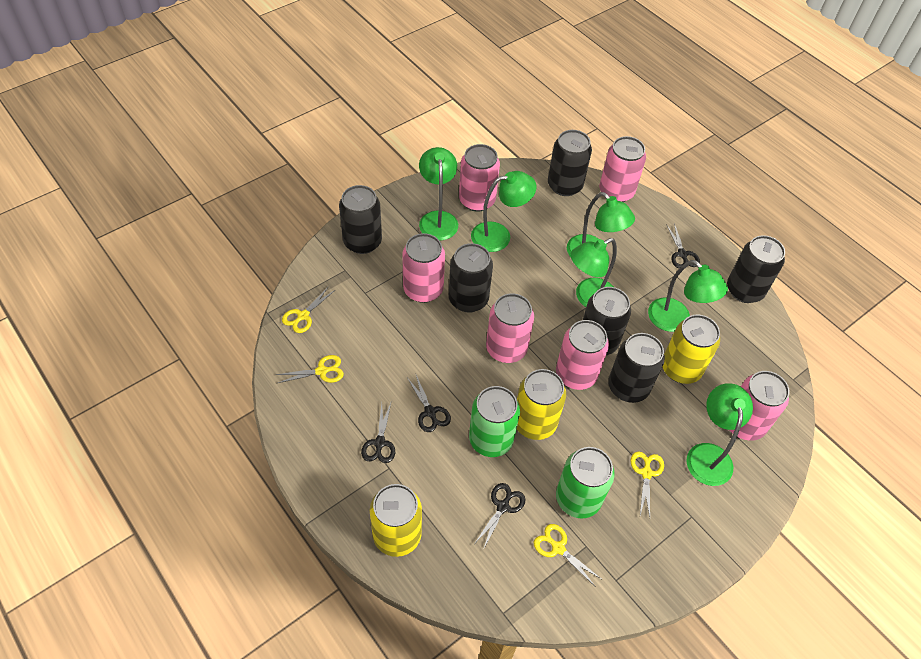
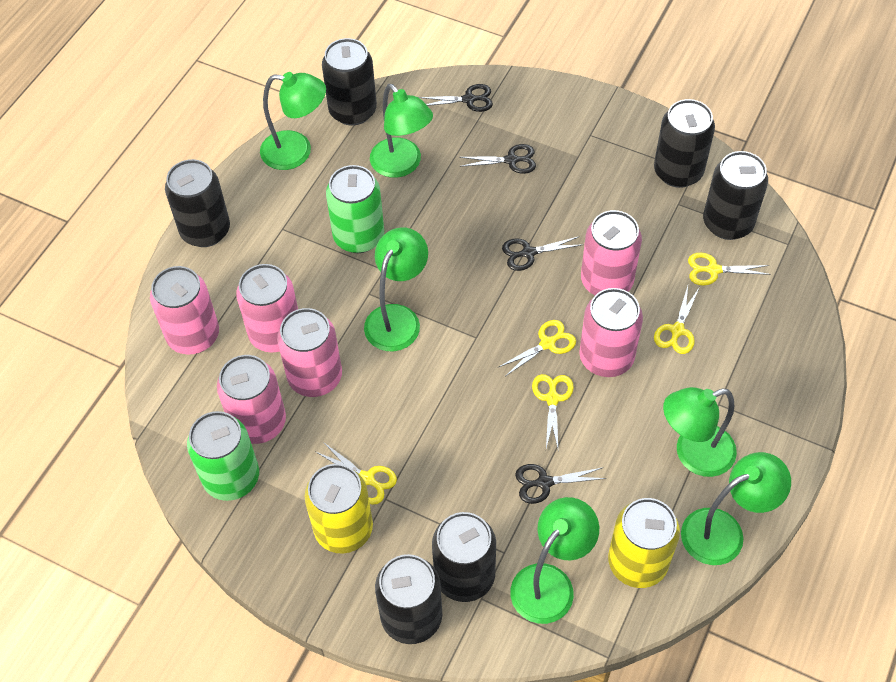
yellow can: [370,484,422,557] [517,369,566,440] [663,315,720,384] = 3 -> [305,464,373,553] [608,498,680,588] = 2
yellow scissors: [276,355,344,383] [282,286,335,333] [534,524,601,586] [630,452,664,517] = 4 -> [316,442,397,505] [499,320,576,376] [532,374,574,448] [654,286,699,354] [688,253,771,286] = 5

